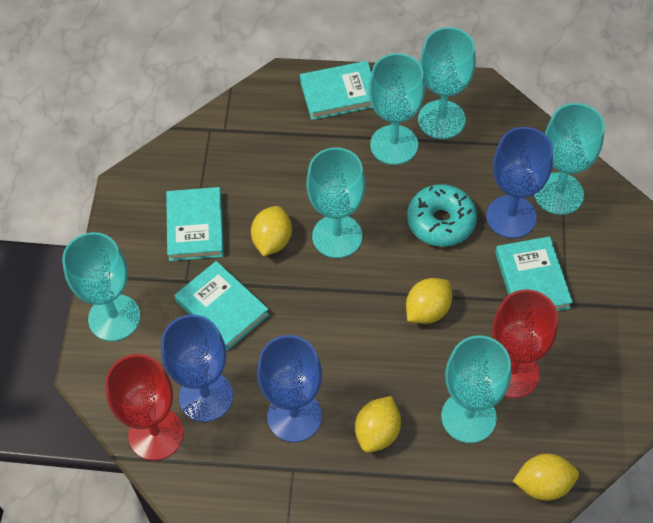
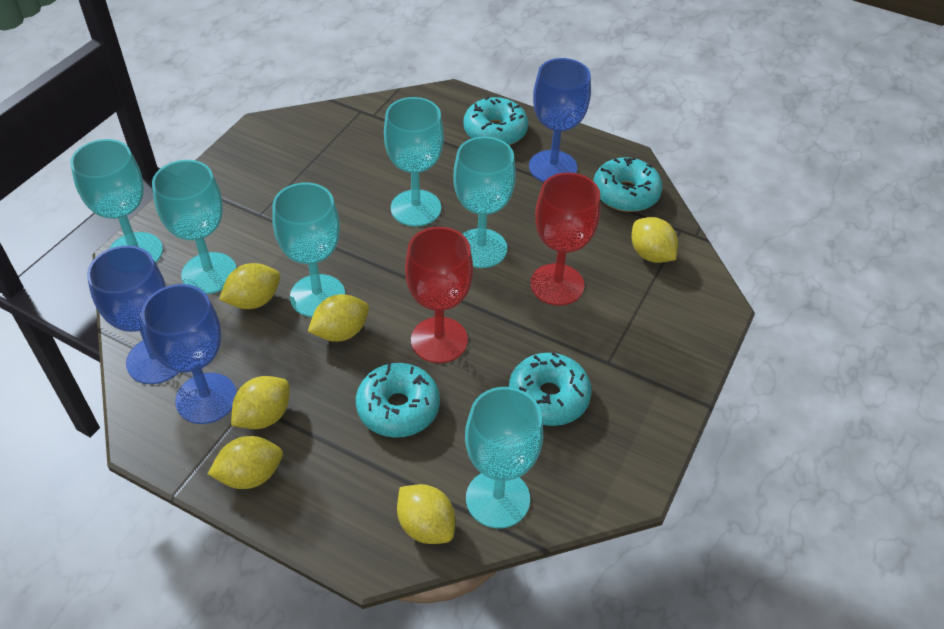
turquoise book: [166,187,224,261] [174,261,269,350] [300,61,373,120] [495,236,573,311] = 4 -> none = 0
turquoise donut: [407,184,477,247] = 1 -> [356,363,440,438] [463,96,528,145] [509,352,592,426] [593,157,663,212] = 4
yellow lemon: [251,206,292,256] [355,396,401,453] [406,278,452,324] [513,454,579,501] = 4 -> [208,436,283,489] [219,263,280,309] [231,376,290,429] [308,294,369,342] [397,484,455,544] [631,217,678,263] = 6

